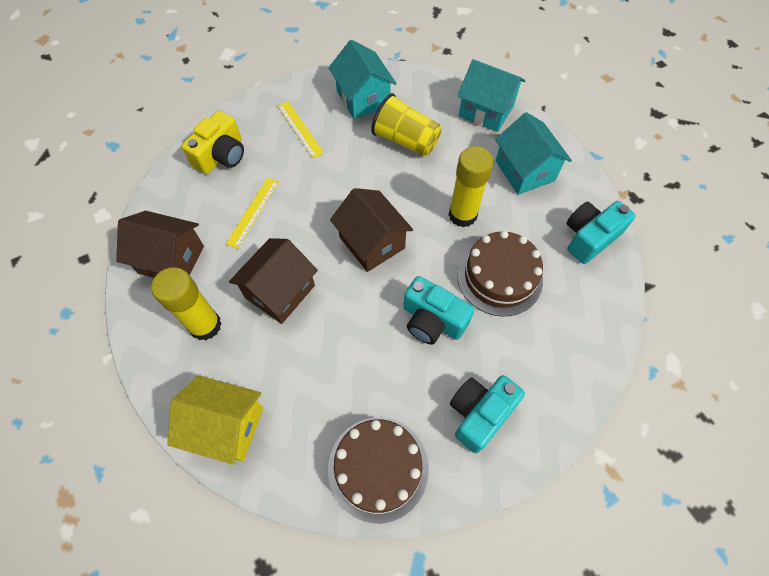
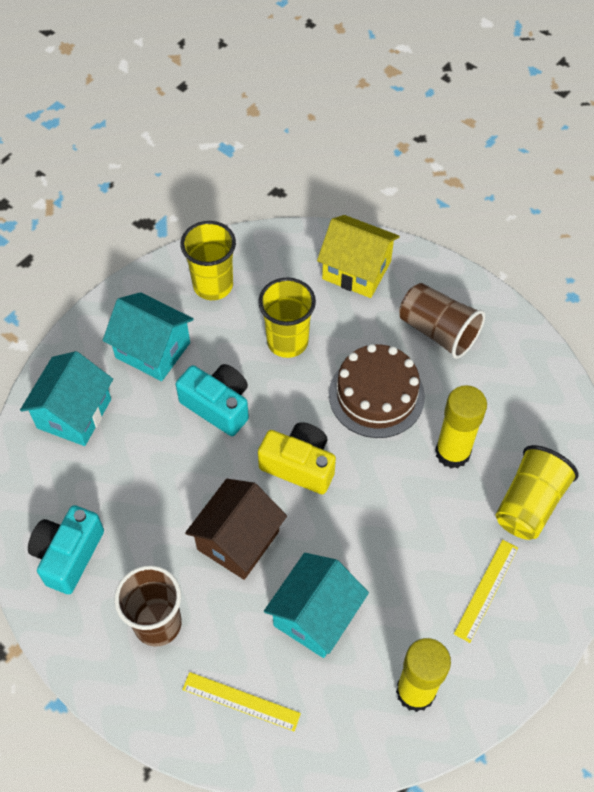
brown cake: [328,417,429,523] [457,231,543,317] = 2 -> [329,344,425,438] = 1
brown cup: none = 0 -> [114,565,182,647] [399,283,485,359] = 2
brown house: [116,211,204,278] [229,238,318,324] [330,188,413,272] = 3 -> [185,479,287,580] = 1
turquoise camera: [403,276,474,345] [450,375,525,453] [566,201,636,264] = 3 -> [28,505,104,594] [176,364,249,436] = 2
yellow cup: [371,93,442,156] = 1 -> [181,221,236,300] [258,277,316,358] [496,445,579,540] = 3

